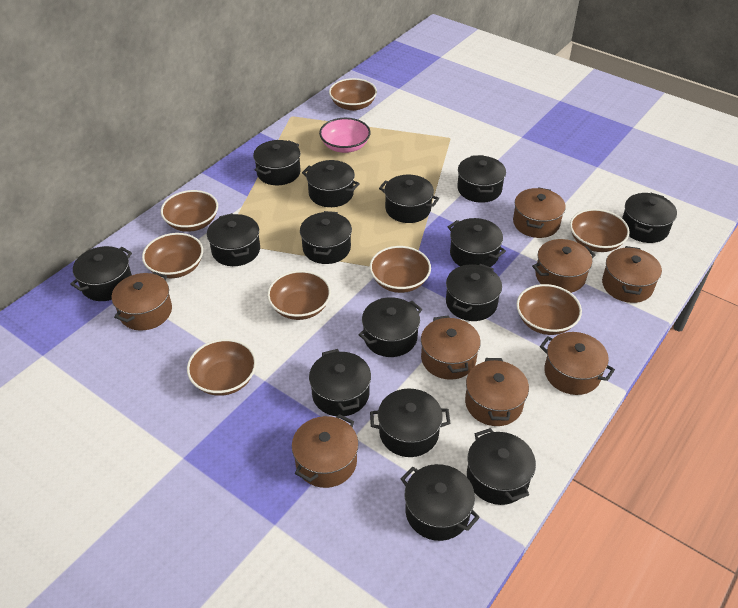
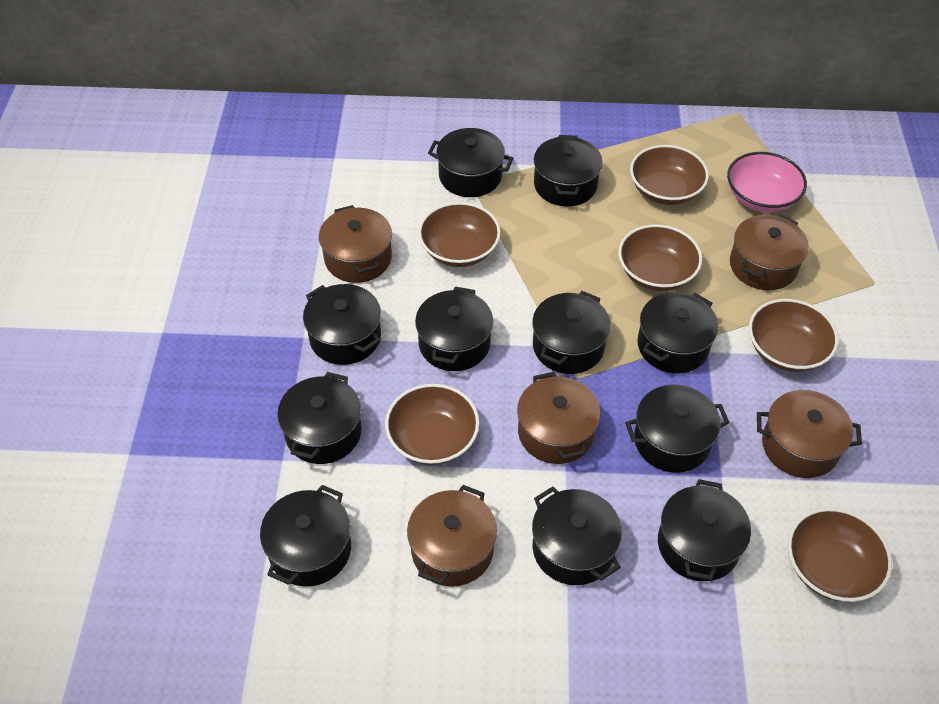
black pot: [70,246,132,301] [207,213,260,266] [253,140,301,185] [300,211,352,264] [302,160,360,207] [309,349,371,416] [359,297,422,357] [370,389,450,457] [379,175,439,223] [401,464,480,541] [446,264,502,321] [448,218,506,267] [457,155,506,203] [467,428,536,505] [622,193,677,243] = 15 -> [260,485,351,587] [277,372,362,464] [303,284,381,365] [415,287,493,371] [428,128,513,197] [532,291,611,374] [532,486,622,585] [534,135,603,206] [625,385,730,473] [637,292,718,373] [658,479,751,581] = 11
brown bowl: [142,233,203,278] [161,190,218,232] [187,339,257,396] [267,271,331,320] [329,78,377,111] [370,246,431,293] [516,284,582,335] [570,209,630,252] = 8 -> [385,384,479,465] [418,202,501,267] [618,224,702,291] [630,145,709,205] [749,299,838,372] [788,508,892,602] = 6
brown pot: [112,272,172,331] [292,414,359,488] [421,315,481,380] [465,358,529,426] [513,187,566,238] [532,239,596,293] [540,332,615,395] [602,246,662,303] = 8 -> [319,205,392,283] [407,485,497,587] [517,372,600,464] [730,215,809,290] [757,390,862,478] = 5

